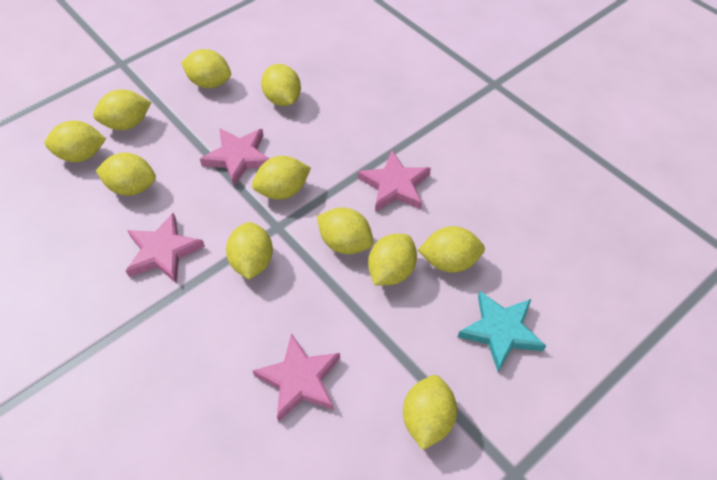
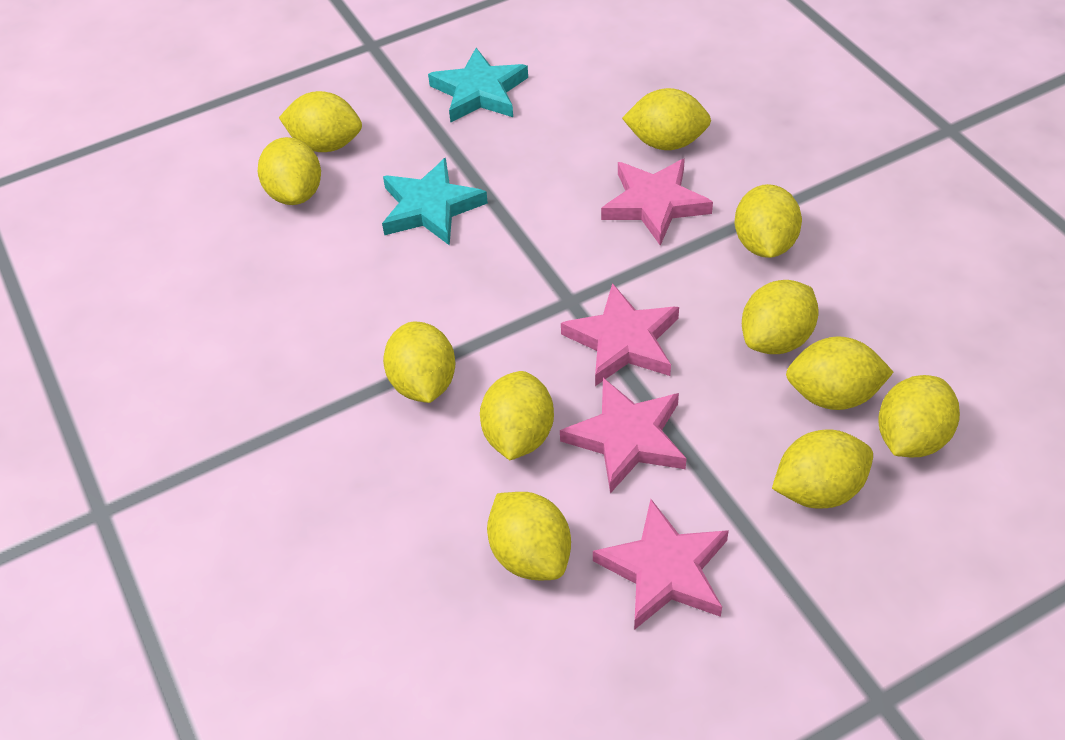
turquoise star: [458,291,546,372] = 1 -> [382,158,488,246] [428,48,528,122] = 2

